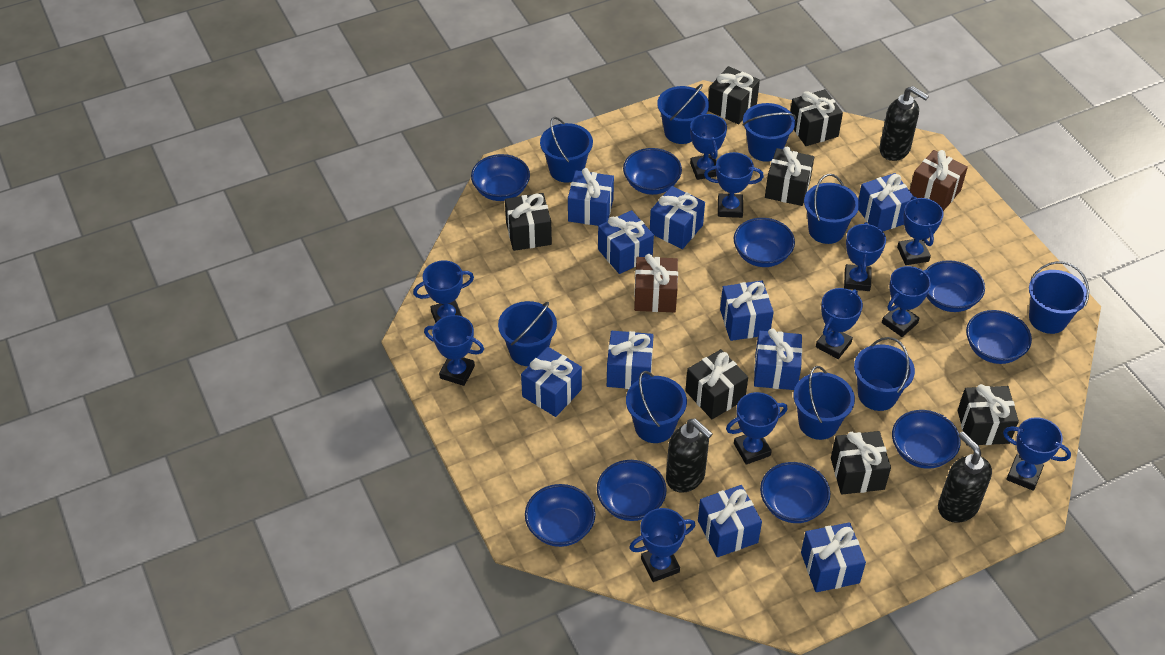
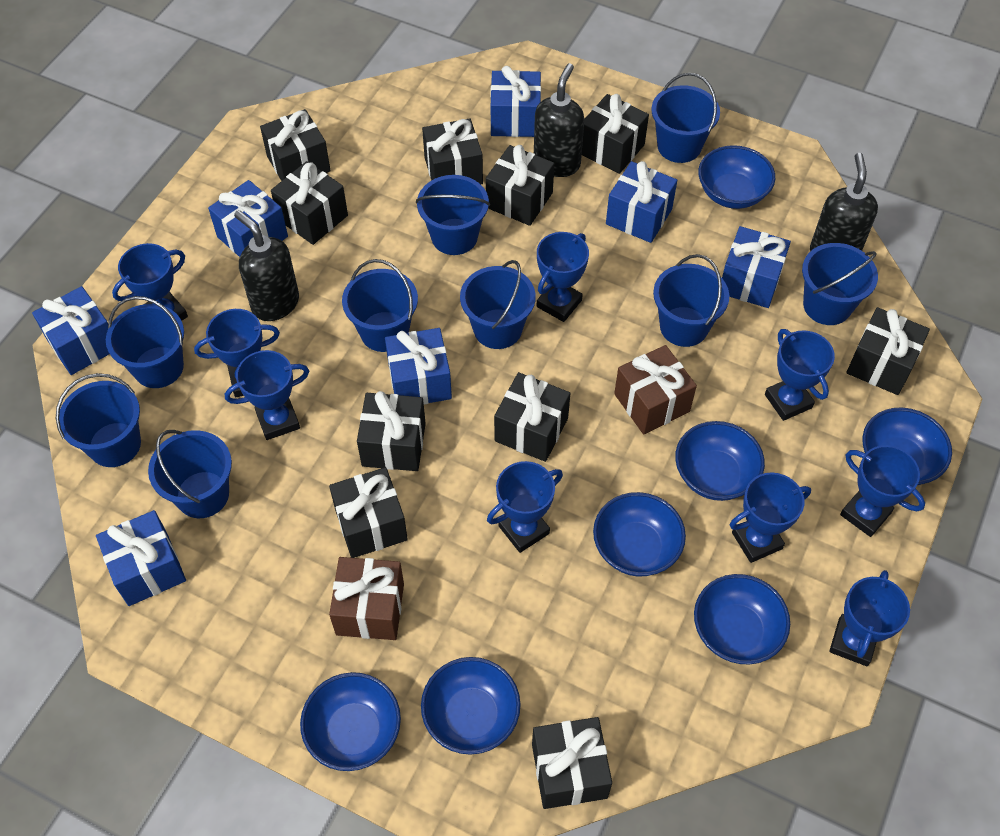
black gift: [505,193,552,251] [685,349,748,419] [708,66,760,124] [765,146,814,206] [790,89,843,146] [831,431,891,495] [958,384,1019,446] = 7 -> [260,109,331,181] [271,161,348,245] [329,467,408,558] [357,391,426,471] [422,118,483,184] [486,145,554,226] [494,372,570,462] [532,717,612,809] [582,94,649,174] [846,307,930,395] = 10
blue bowl: [471,154,530,201] [525,484,595,547] [597,460,667,521] [623,148,682,195] [734,218,795,267] [760,462,830,523] [892,410,961,469] [926,260,985,312] [966,310,1032,364] = 9 -> [300,672,401,771] [421,657,521,755] [593,492,686,576] [675,421,765,501] [694,574,790,664] [698,145,775,209] [863,407,952,485] = 7
blue gift: [521,347,582,417] [568,168,614,226] [598,210,654,274] [607,331,653,389] [650,186,705,249] [698,485,762,557] [720,281,774,341] [754,328,802,390] [801,522,866,592] [858,173,914,231] = 10 -> [32,286,109,375] [96,510,186,606] [208,180,288,257] [385,328,452,405] [491,66,541,137] [606,161,677,243] [722,226,791,308] = 7
blue trophy: [413,261,474,323] [424,315,484,386] [629,508,695,582] [690,113,727,180] [704,152,764,218] [726,392,787,465] [816,288,863,359] [844,222,886,291] [882,266,931,337] [897,197,944,265] [1003,417,1071,491] = 11 -> [112,243,188,321] [194,309,280,397] [225,350,309,440] [487,461,563,553] [537,232,589,322] [729,472,811,563] [765,329,835,421] [829,570,910,666] [840,445,925,537] = 9

